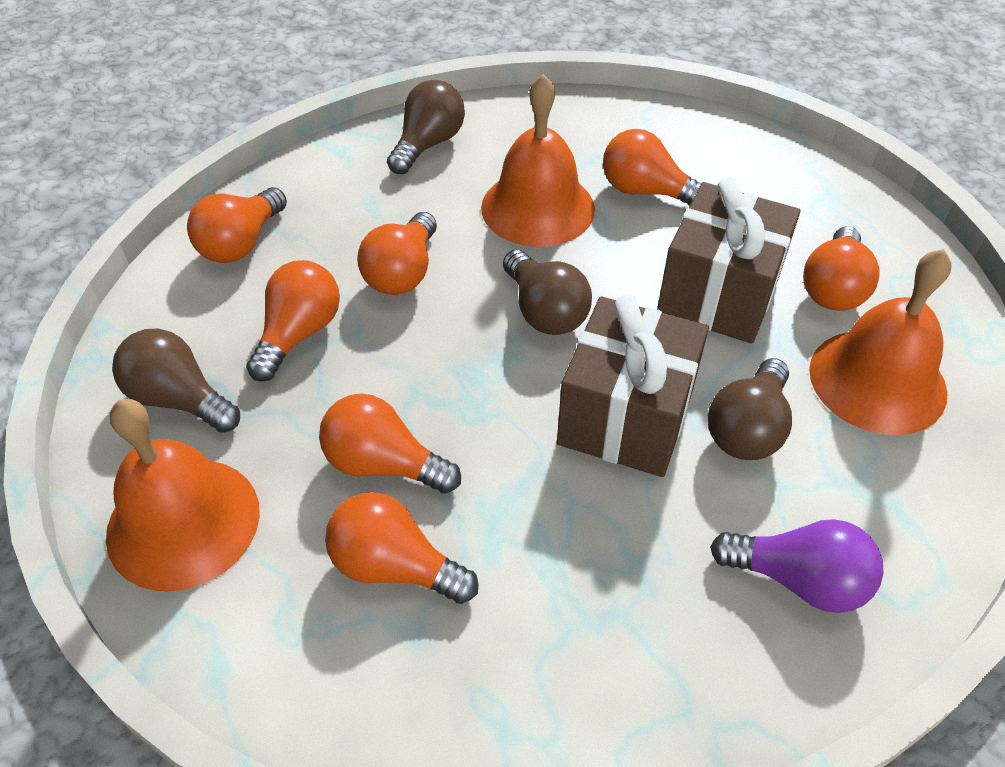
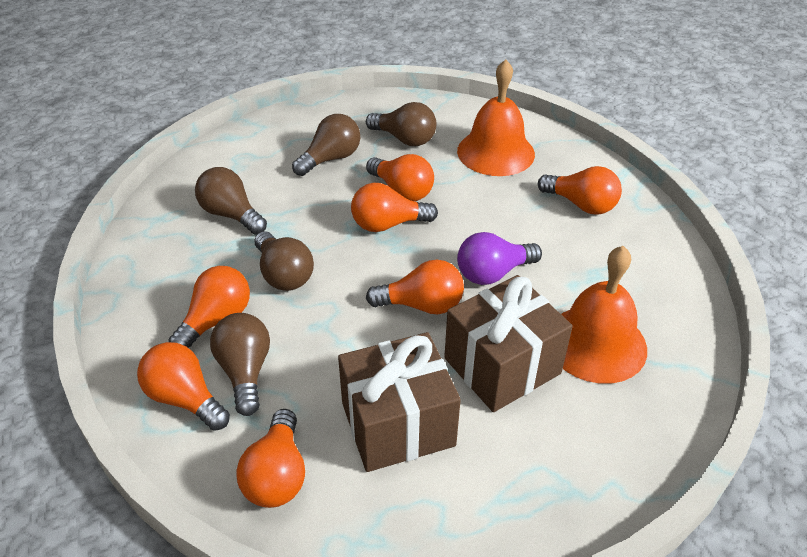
brown light bulb: [112,329,240,433] [387,80,465,174] [503,250,592,335] [708,358,792,460] = 4 -> [195,167,267,235] [210,313,270,416] [255,231,314,291] [292,114,360,176] [366,102,436,146] = 5
orange bell: [106,399,260,591] [481,74,595,247] [809,249,952,435] = 3 -> [457,60,535,176] [561,246,647,384] = 2

